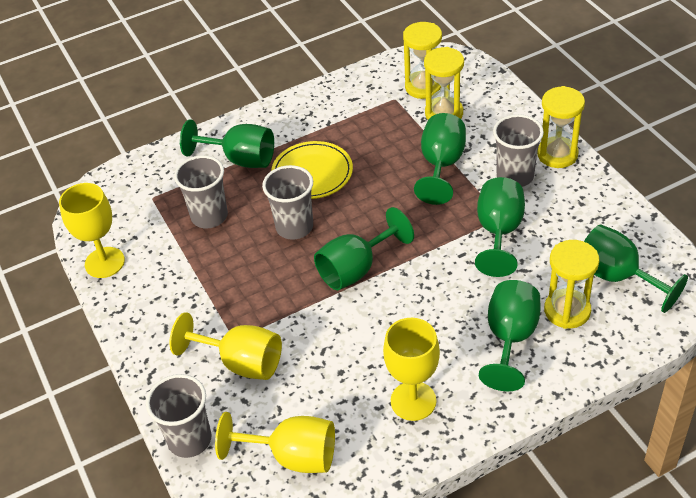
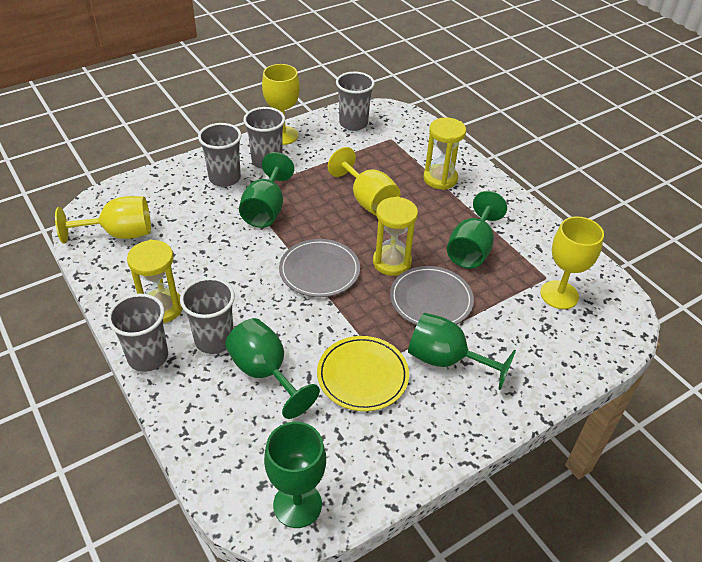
green goblet: [180,119,274,168] [314,207,414,290] [414,113,466,205] [475,177,525,277] [479,280,540,391] [584,224,688,313] = 6 -> [225,318,320,419] [239,152,294,228] [264,422,326,528] [408,313,516,390] [447,191,507,269] = 5
grey cup: [146,374,211,458] [174,155,228,228] [262,165,313,240] [493,114,544,187] = 4 -> [108,294,168,372] [180,277,235,354] [198,123,242,187] [243,107,285,169] [336,72,375,131] = 5
grey plate: none = 0 -> [279,239,360,297] [390,266,474,325] = 2
yellow hourglass: [403,22,442,99] [424,47,464,120] [537,86,585,168] [544,240,599,329] = 4 -> [127,240,183,323] [373,197,418,276] [423,117,466,190] = 3

